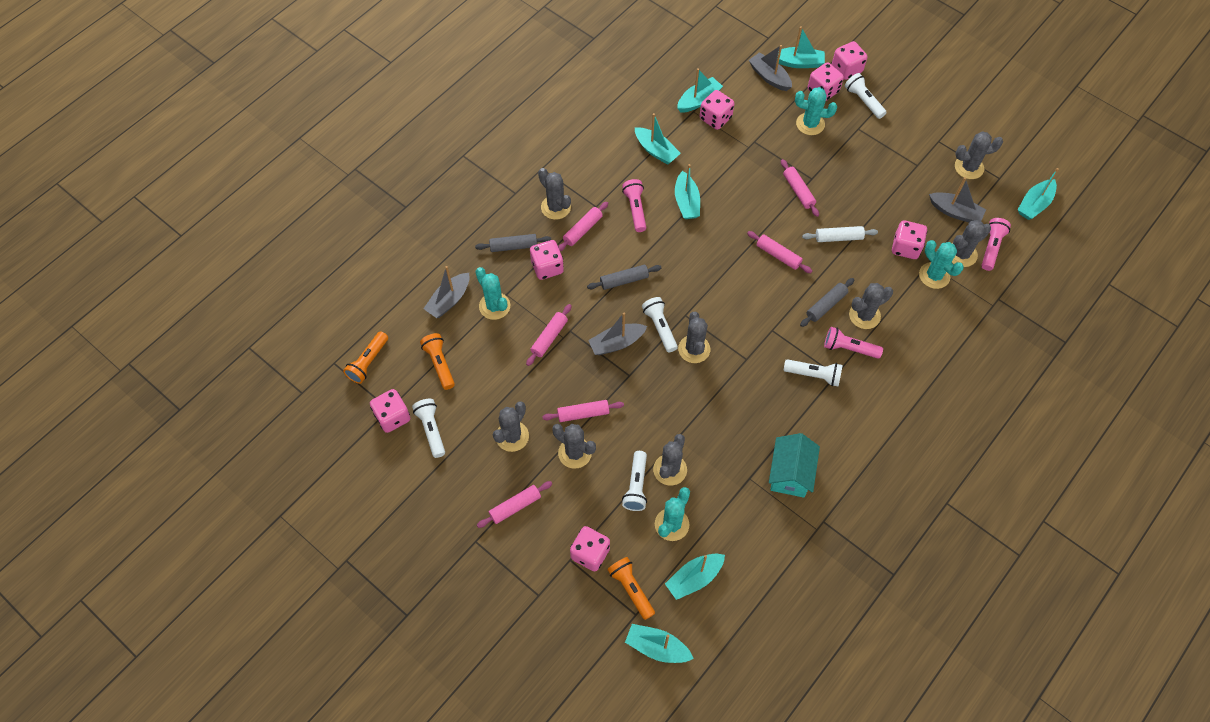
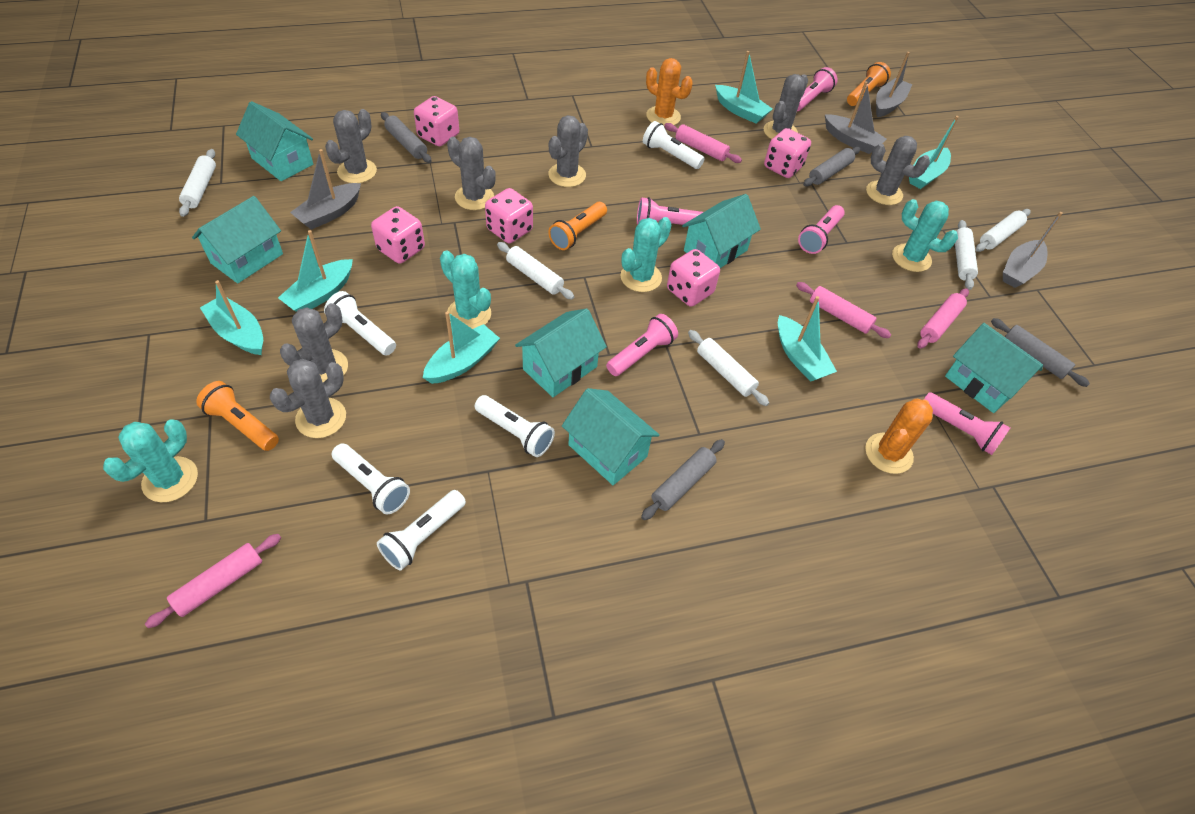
grey cactus: [493,401,529,452] [538,168,571,220] [552,424,596,469] [653,434,687,486] [678,312,710,363] [849,283,893,329] [952,220,991,267] [955,131,1003,179] = 8 -> [270,359,346,438] [280,303,348,382] [325,109,377,183] [447,137,496,210] [549,115,588,187] [764,74,808,139] [866,136,930,205] = 7
grey rolling pin: [475,234,551,252] [587,265,661,290] [800,278,854,327] = 3 -> [381,112,432,163] [641,439,725,520] [803,147,860,186] [991,318,1090,387] = 4
orange cactus: none = 0 -> [646,58,693,127] [865,399,933,474] = 2
pink dice: [370,389,410,433] [530,240,564,280] [570,526,610,571] [700,90,734,130] [808,63,844,101] [832,41,867,80] [892,220,927,259] = 7 -> [371,206,425,264] [414,96,459,146] [485,188,533,243] [667,249,720,307] [764,128,811,178] = 5
pink flashlight: [622,179,646,232] [824,327,883,359] [981,218,1011,271] = 3 -> [606,314,678,376] [637,197,703,225] [797,67,838,111] [798,205,845,254] [924,392,1010,455] = 5
pink rolling pin: [477,481,552,528] [526,304,572,366] [542,400,624,422] [558,202,608,251] [747,231,812,273] [781,159,819,217] = 6 -> [145,534,281,628] [664,123,742,163] [796,282,891,338] [917,288,969,349] = 4
turquoise boat: [625,624,694,663] [635,113,681,165] [665,554,725,600] [675,164,700,219] [677,68,723,113] [777,26,825,68] [1018,168,1059,220] = 7 -> [200,280,263,355] [278,230,353,312] [423,311,500,384] [715,51,772,123] [778,296,837,382] [909,116,959,189] = 6
turquoise house: [769,433,820,498] = 1 -> [192,196,283,283] [236,101,313,181] [515,308,607,397] [562,388,659,485] [682,194,761,268] [945,323,1043,413] = 6
white rolling pin: [802,226,878,242] = 1 -> [179,149,216,217] [497,242,574,300] [688,330,769,406] [955,220,978,290] [976,209,1031,252] = 5

